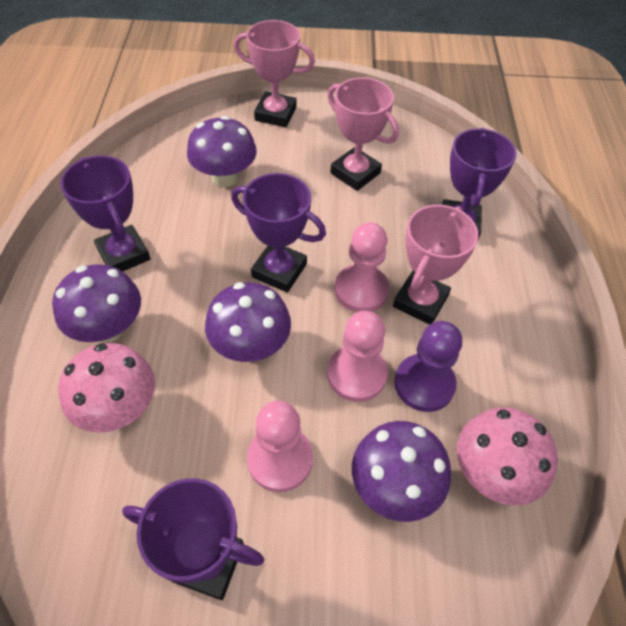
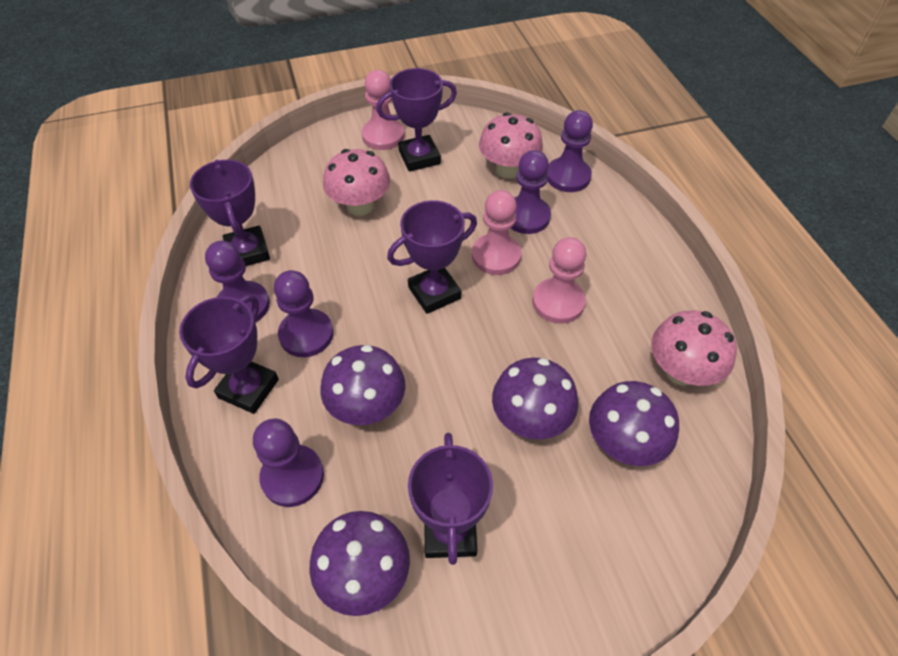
pink mushroom: [58,343,155,433] [457,407,558,506] = 2 -> [323,149,390,216] [479,112,543,179] [651,310,737,386] = 3
pink trophy: [234,20,315,127] [327,78,399,191] [393,205,478,325] = 3 -> none = 0
purple pawn: [394,321,462,412] = 1 -> [205,241,270,323] [253,418,324,507] [274,270,333,357] [511,150,551,234] [547,110,593,192] = 5
purple trophy: [60,156,150,271] [122,478,264,600] [231,173,326,293] [442,128,517,239] = 4 -> [179,295,279,414] [190,160,270,266] [376,68,457,172] [387,200,477,314] [408,433,493,565] = 5

